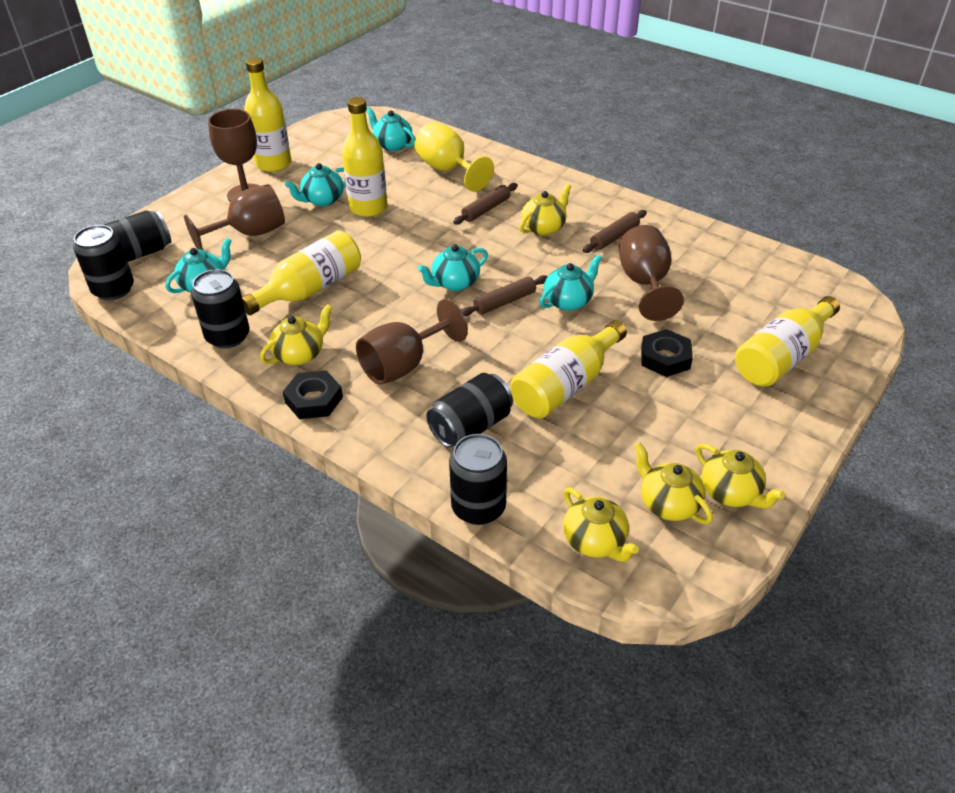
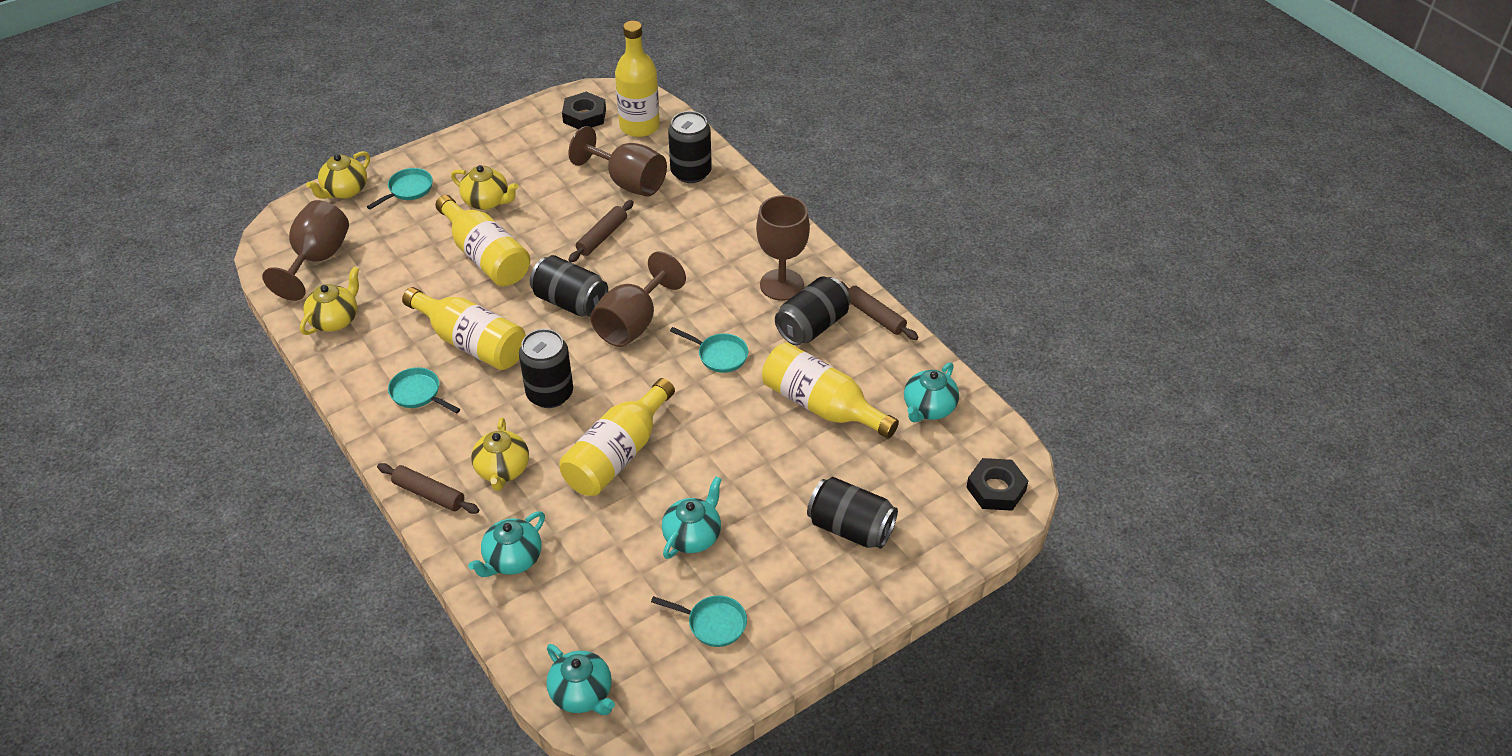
turquoise pan: none = 0 -> [367,168,433,209] [388,367,460,414] [651,595,747,647] [670,327,748,373] = 4
turquoise teapot: [166,238,232,293] [285,163,346,206] [366,107,415,151] [418,244,488,291] [539,254,602,311] = 5 -> [468,511,545,577] [546,644,615,715] [662,476,722,559] [904,362,959,422] = 4
yellow goblet: [414,122,494,192] = 1 -> none = 0
yellow teapot: [260,304,332,365] [520,183,571,236] [563,488,639,562] [634,443,713,524] [695,443,785,509] = 5 -> [300,267,359,335] [306,151,370,199] [451,165,518,210] [471,418,529,491] = 4

